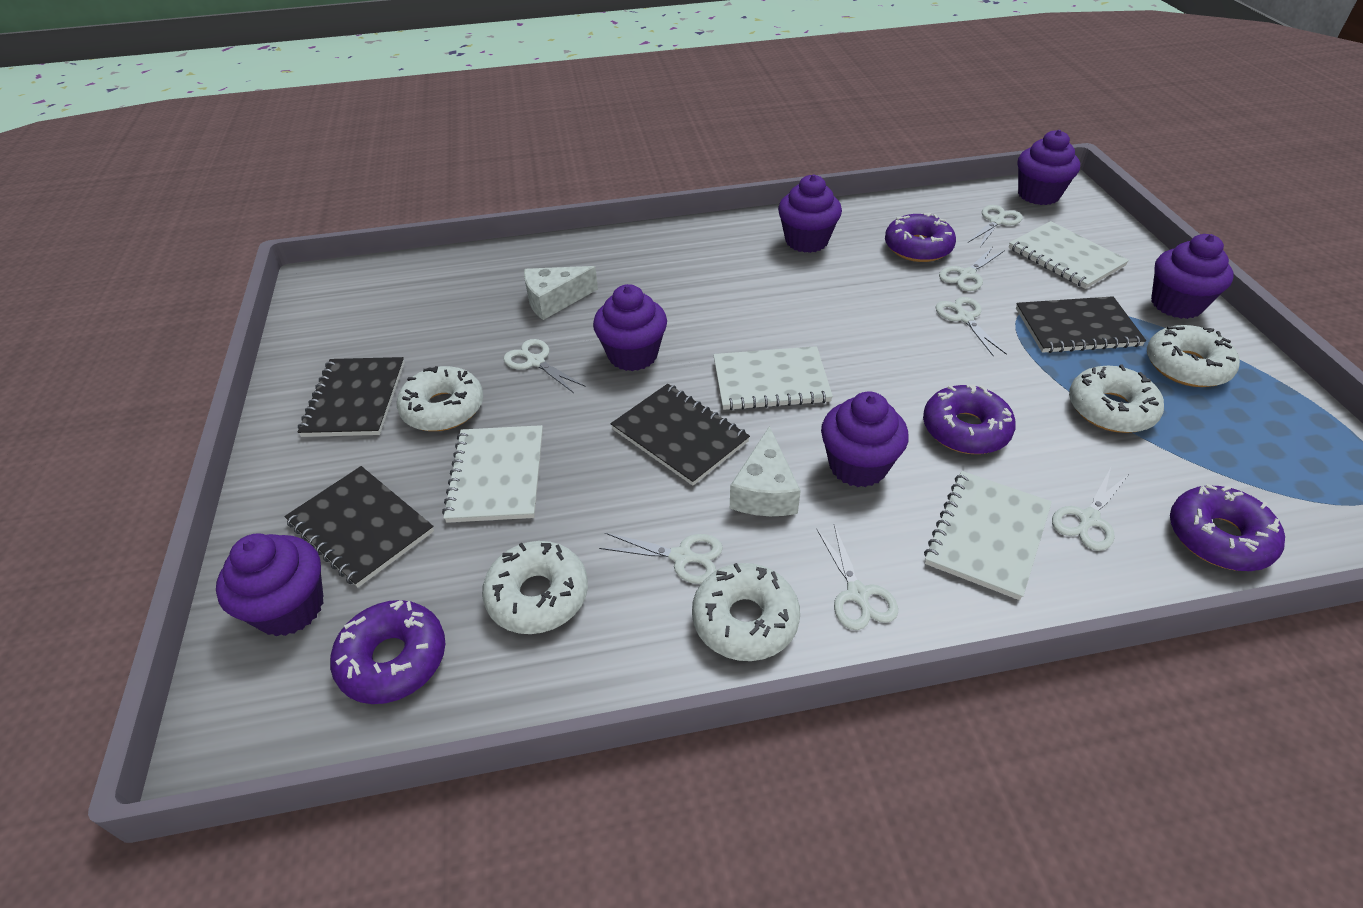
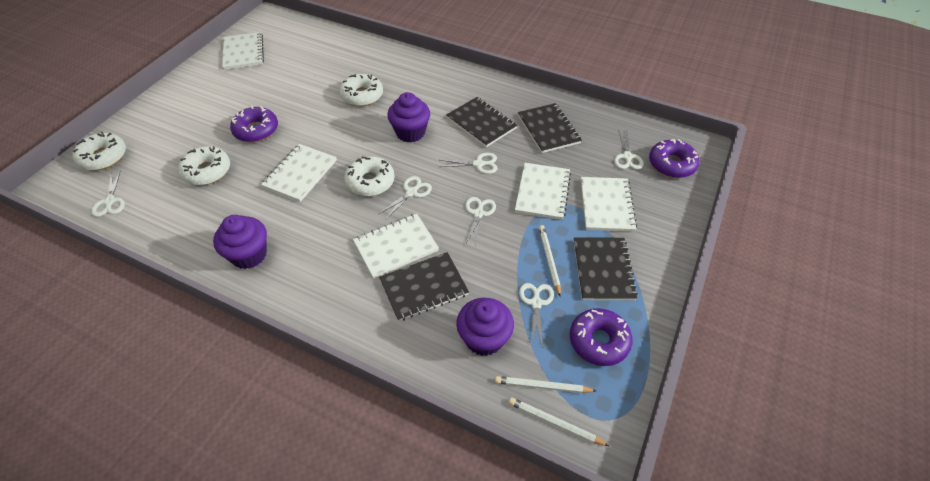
purple cupcake: [216,533,323,636] [593,284,667,371] [778,174,842,253] [821,392,909,487] [1018,130,1080,205] [1151,234,1234,319] = 6 -> [213,215,267,269] [387,92,430,142] [456,298,514,356] = 3
purple donut: [330,600,445,704] [885,213,956,262] [923,385,1016,454] [1170,484,1285,571] = 4 -> [230,106,278,142] [570,308,633,366] [649,139,700,178] = 3
white cheese: [524,266,598,320] [730,426,801,516] = 2 -> none = 0
white donut: [397,366,483,431] [482,541,588,634] [692,563,800,661] [1069,364,1164,433] [1147,325,1240,387] = 5 -> [73,132,126,170] [178,146,230,185] [339,74,383,106] [344,156,395,196] = 4
white notebook: [442,425,543,523] [713,346,833,410] [924,471,1052,600] [1009,221,1129,289] = 4 -> [222,32,264,70] [261,144,337,202] [353,214,439,278] [515,163,571,220] [581,177,637,232] = 5
white pencil: none = 0 -> [495,376,597,393] [509,397,609,446] [539,225,561,297] = 3
white scissors: [503,339,586,393] [599,533,723,584] [817,524,898,630] [935,297,1007,357] [939,248,1005,291] [968,205,1023,247] [1052,468,1129,551] = 7 -> [91,170,125,217] [379,176,432,220] [440,153,498,174] [465,197,496,245] [519,283,554,345] [614,129,644,169] = 6

